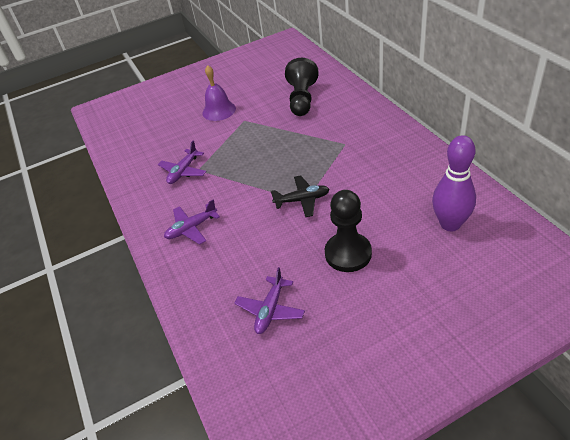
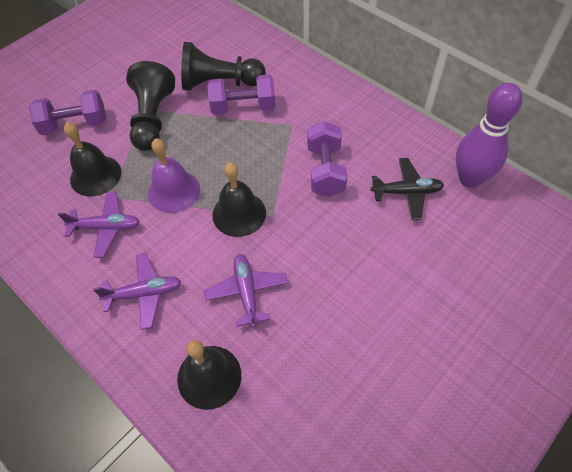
black bell: none = 0 -> [64,122,121,196] [177,340,241,410] [212,162,266,237] = 3
purple dumbbell: none = 0 -> [29,90,106,135] [207,75,275,115] [307,121,347,197] = 3

